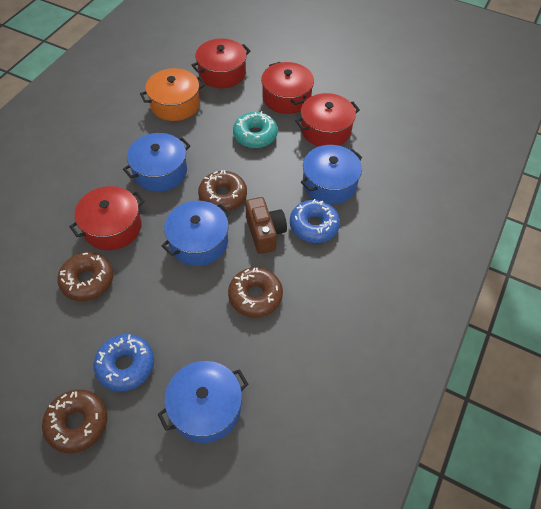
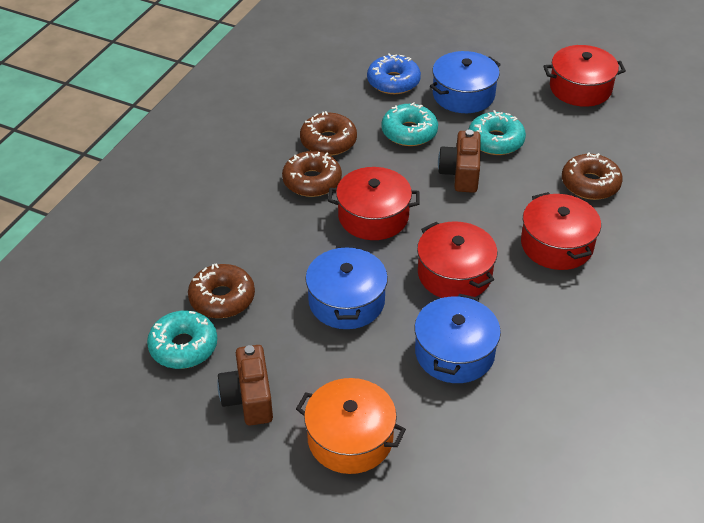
blue donut: [94,334,154,391] [290,199,340,243] = 2 -> [367,53,421,94] = 1
blue pot: [123,133,190,192] [158,361,248,443] [162,201,231,266] [301,145,362,204] = 4 -> [305,245,388,329] [414,293,501,383] [430,51,501,113] = 3
brown camera: [245,197,287,254] = 1 -> [217,345,273,426] [438,130,481,193] = 2
turquoise donut: [233,111,278,148] = 1 -> [147,310,217,369] [381,102,438,146] [468,110,526,155] = 3

